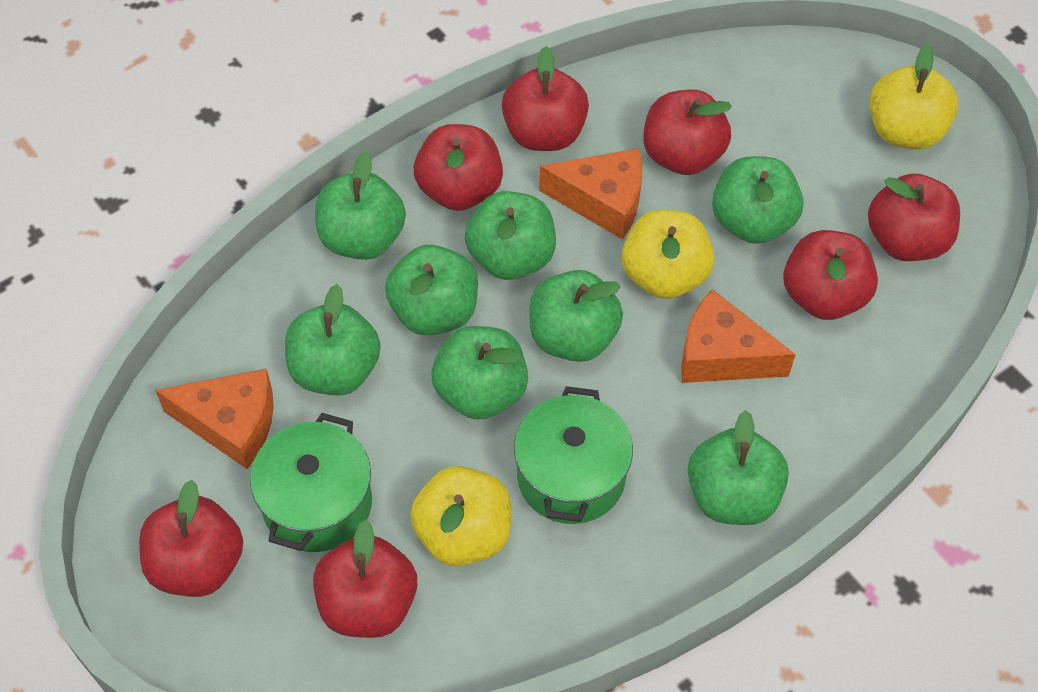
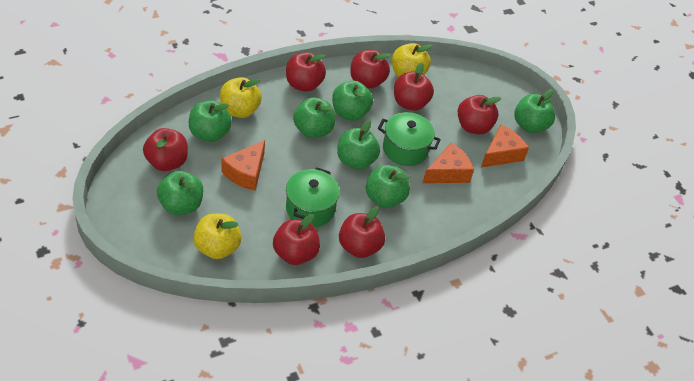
green apple: [285,284,381,396] [315,152,406,260] [385,245,478,335] [431,326,528,420] [465,191,556,280] [529,270,623,362] [688,410,789,525] [712,156,803,244] = 8 -> [157,171,203,215] [189,100,232,142] [293,97,335,138] [332,81,373,121] [337,119,380,170] [366,165,411,208] [514,89,555,133] = 7

